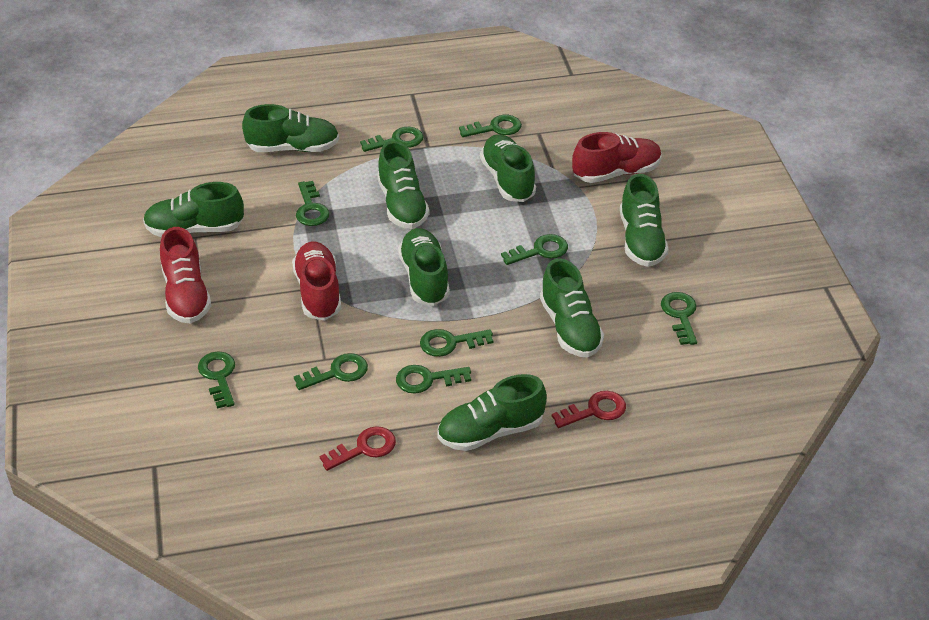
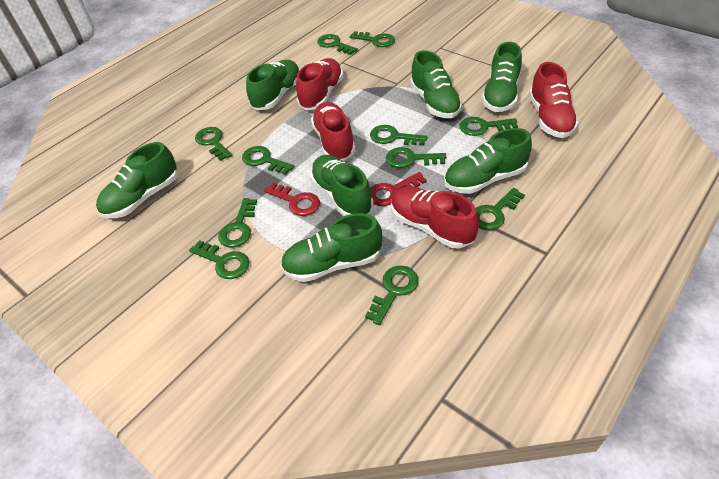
green key: [198,351,235,409] [294,353,368,390] [296,181,329,226] [360,127,424,152] [396,365,471,394] [420,329,493,357] [459,115,522,137] [501,234,568,265] [661,292,697,345] = 9 -> [189,240,249,279] [195,127,232,161] [218,198,257,248] [242,146,294,175] [317,34,358,55] [350,31,395,47] [365,266,419,325] [370,125,427,146] [386,147,446,168] [460,117,518,136] [476,188,525,230] = 11
green shoe: [143,182,244,237] [242,104,339,152] [377,141,429,229] [398,228,450,306] [437,374,547,451] [480,134,536,202] [540,258,604,358] [620,174,668,267] = 8 -> [96,142,178,218] [246,60,300,110] [281,213,382,282] [310,155,373,216] [410,50,462,118] [444,128,532,194] [482,42,522,112] = 7
red shoe: [160,227,211,324] [292,242,341,320] [572,132,662,183] = 3 -> [296,58,344,110] [311,102,355,161] [391,186,479,249] [529,62,579,138] = 4

